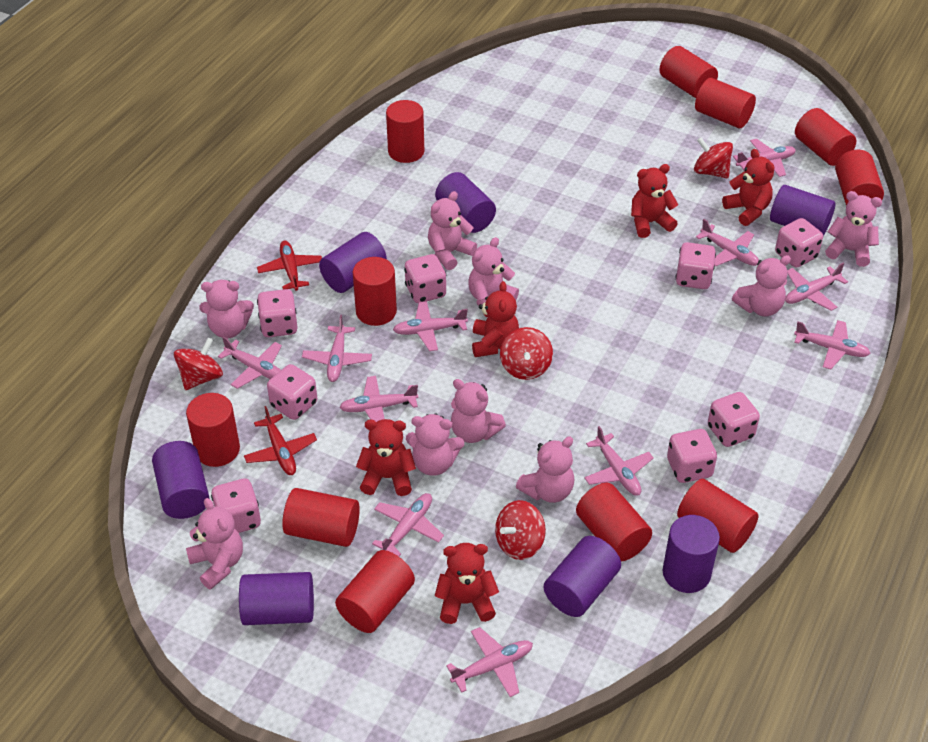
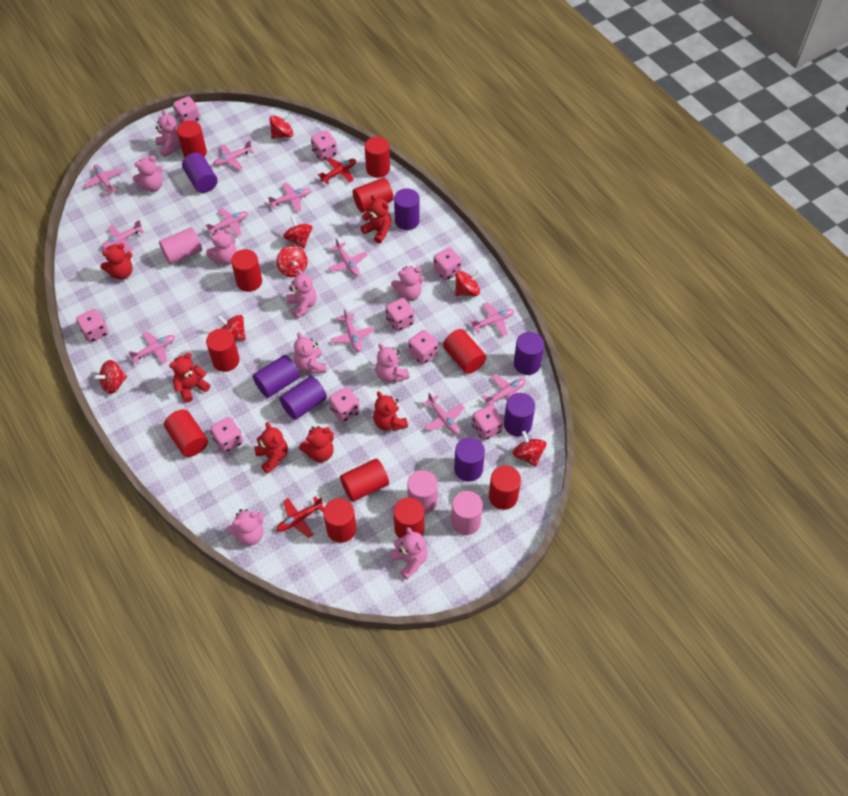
pink cylinder: none = 0 -> [159,227,202,264] [407,470,438,514] [451,491,483,535] = 3
pink dice: [211,478,261,533] [257,289,298,337] [267,364,317,420] [404,254,446,303] [667,429,717,483] [675,242,716,289] [708,392,760,447] [775,218,823,268] = 8 -> [76,309,108,343] [173,96,200,123] [210,417,243,453] [311,130,337,161] [329,387,360,422] [385,298,414,331] [408,330,438,364] [433,248,462,280] [472,405,503,440] = 9
red spinning top: [174,338,223,390] [495,500,546,560] [500,327,553,380] [694,137,733,178] = 4 -> [94,360,127,394] [217,315,246,340] [269,114,294,139] [276,246,307,277] [283,216,313,248] [455,271,481,296] [512,431,546,467] = 7
red teddy bear: [356,419,416,496] [435,543,499,624] [472,281,519,357] [631,164,679,238] [722,149,775,226] = 5 -> [100,243,133,280] [169,353,210,403] [254,422,288,473] [299,426,334,462] [360,195,391,243] [373,391,408,431] = 6

